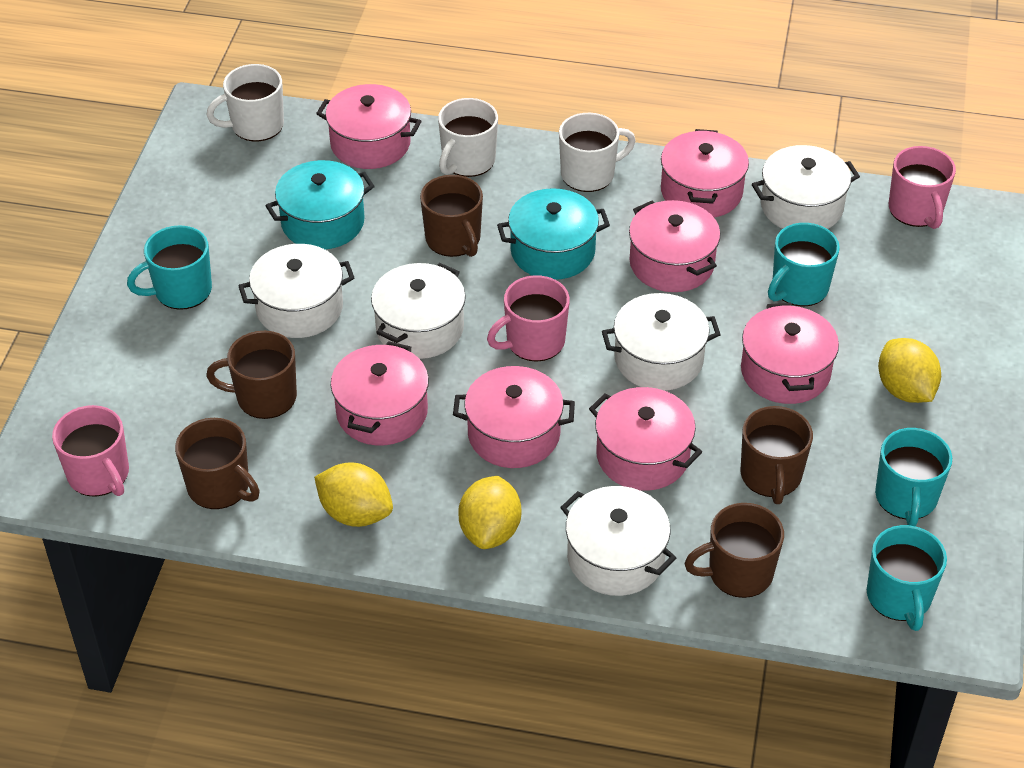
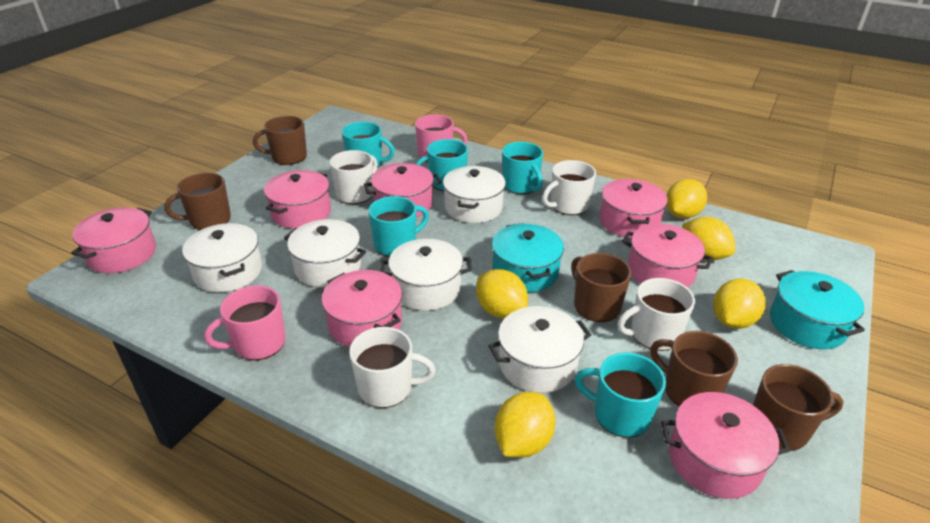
pink mug: [52,405,129,496] [487,275,570,362] [889,146,956,229] = 3 -> [204,285,286,360] [415,114,467,162] = 2
turquoise mug: [127,225,212,310] [768,223,840,307] [867,525,947,631] [875,428,952,526] = 4 -> [342,122,395,168] [368,196,429,257] [416,139,468,191] [502,142,543,194] [575,353,666,438] = 5
white mug: [206,64,284,141] [438,98,498,177] [559,113,636,192] = 3 -> [330,150,378,204] [349,327,436,408] [542,160,596,215] [618,278,695,351] = 4
yellow lemon: [314,462,393,527] [458,476,521,549] [878,338,941,403] = 3 -> [476,269,528,318] [494,392,556,458] [666,179,707,218] [682,217,736,260] [713,279,766,329] = 5

